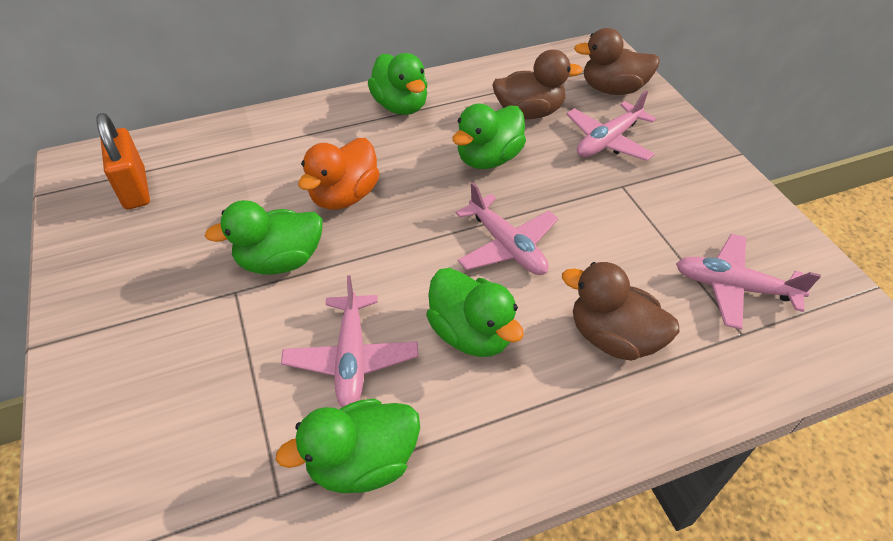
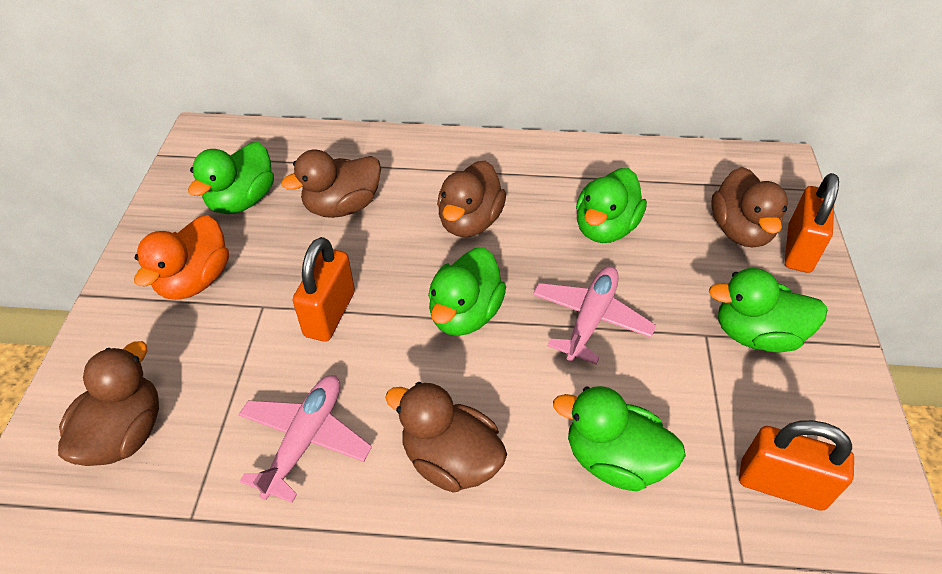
brown duck: [492,49,583,119] [562,262,680,361] [574,28,660,95] = 3 -> [58,341,159,466] [281,149,381,218] [385,382,507,493] [437,161,506,237] [711,167,788,247] = 5
orange padlock: [96,113,150,210] = 1 -> [293,237,355,342] [739,420,854,511] [785,173,839,273] = 3
pink plane: [281,275,418,407] [456,182,558,275] [566,90,656,161] [676,234,821,330] = 4 -> [238,375,372,503] [533,266,656,365] = 2

